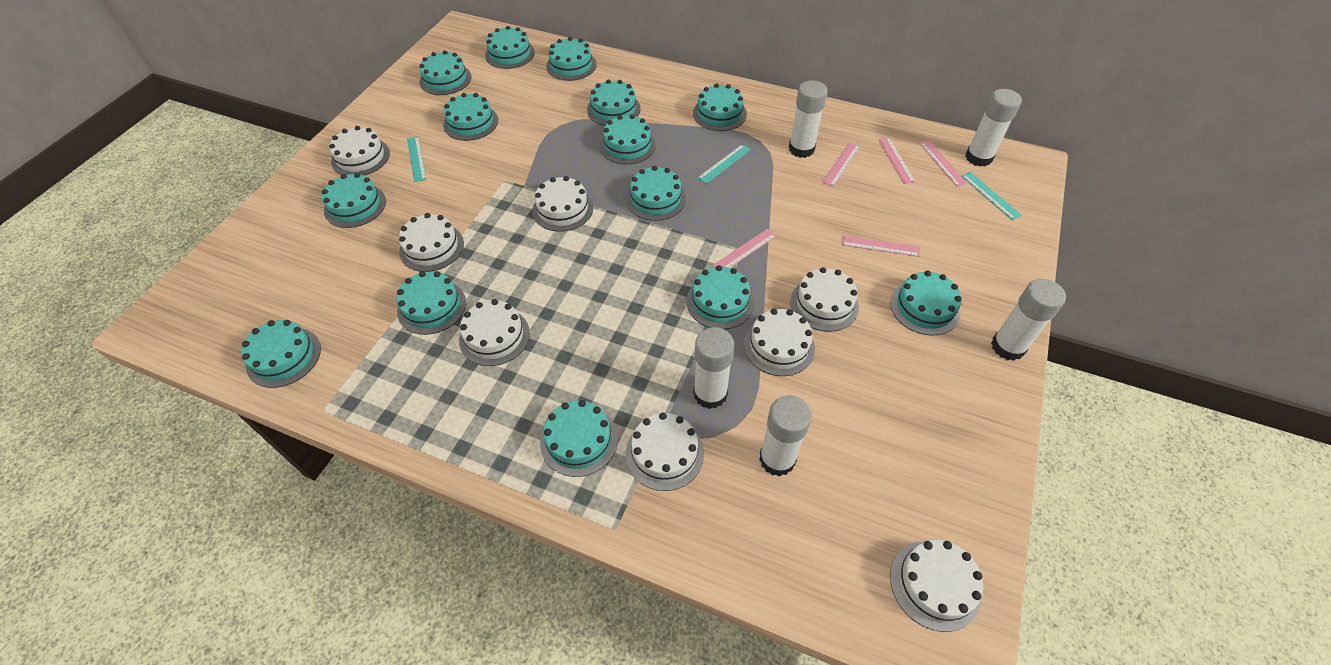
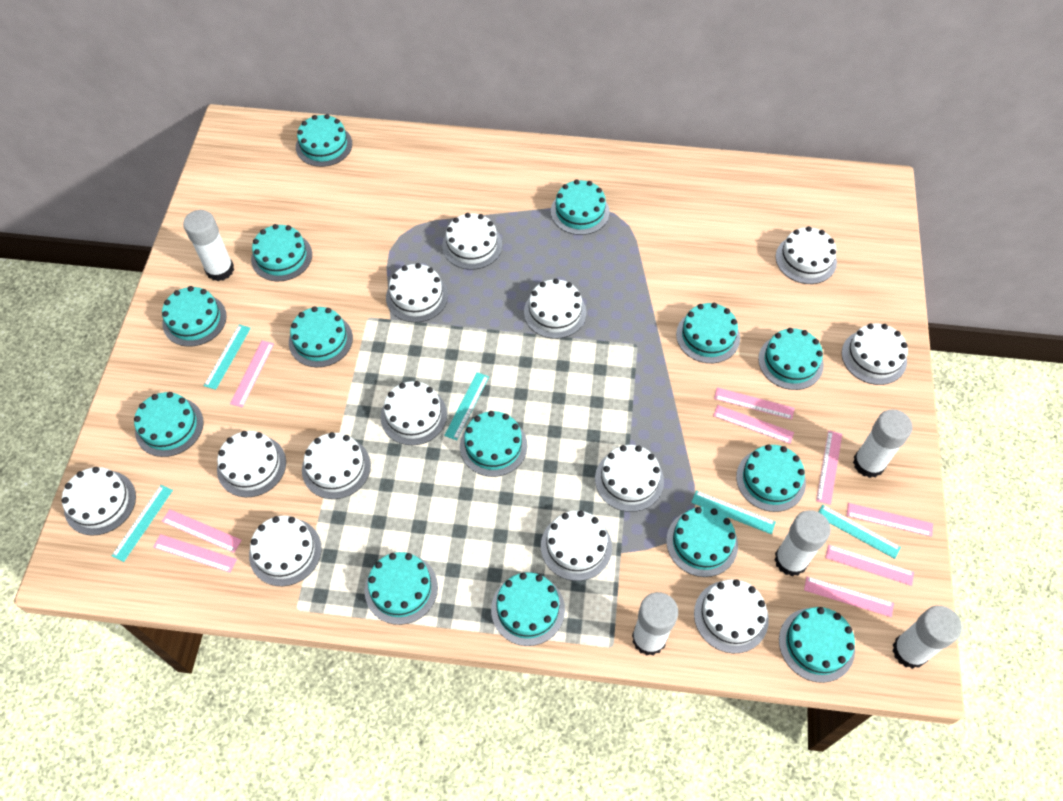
pink ruler: [712,229,776,268] [822,142,860,187] [842,235,920,257] [878,137,915,184] [919,140,968,187] = 5 -> [153,534,237,573] [161,509,242,553] [230,340,274,408] [713,405,794,444] [714,387,795,420] [804,577,894,617] [816,430,842,505] [825,545,914,586] [847,503,933,537] = 9
turquoise ruler: [407,136,427,182] [698,144,751,184] [961,172,1022,220] = 3 -> [112,485,173,562] [204,324,251,390] [444,372,489,440] [691,490,776,534] [819,505,901,559] = 5
white cake: [329,126,390,175] [399,213,464,272] [459,299,530,366] [532,176,593,232] [626,412,704,491] [744,309,815,376] [790,267,859,332] [890,540,983,632] = 8 -> [62,467,136,536] [217,431,286,497] [249,516,322,586] [302,432,371,499] [381,381,447,445] [386,263,448,323] [442,213,502,270] [524,279,586,339] [541,510,612,581] [595,445,664,512] [694,579,769,653] [775,226,837,284] [842,324,908,385] = 13

